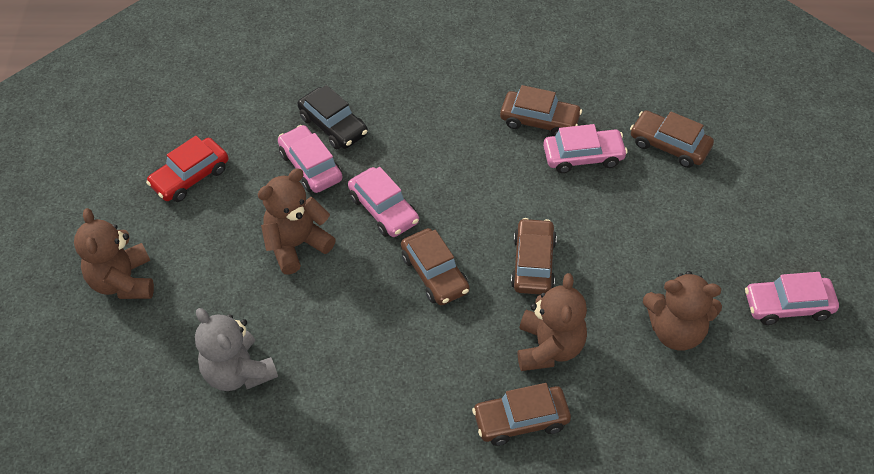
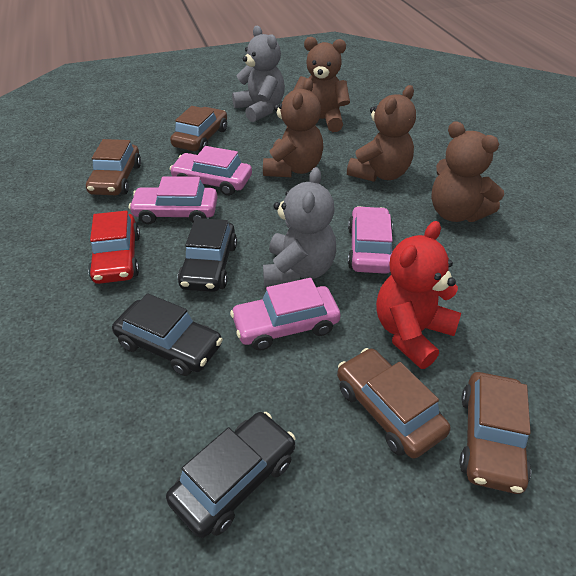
black car: [297,85,368,149] = 1 -> [112,293,223,376] [166,412,295,538] [178,218,237,292] = 3
brown car: [401,228,470,305] [472,383,571,446] [500,85,582,136] [511,218,557,295] [630,110,714,168] = 5 -> [86,139,141,195] [170,106,227,151] [337,348,450,459] [459,372,531,494] = 4
grey teddy bear: [195,308,278,391] = 1 -> [232,26,285,122] [263,167,336,287] = 2
red teddy bear: none = 0 -> [376,221,461,369] = 1

